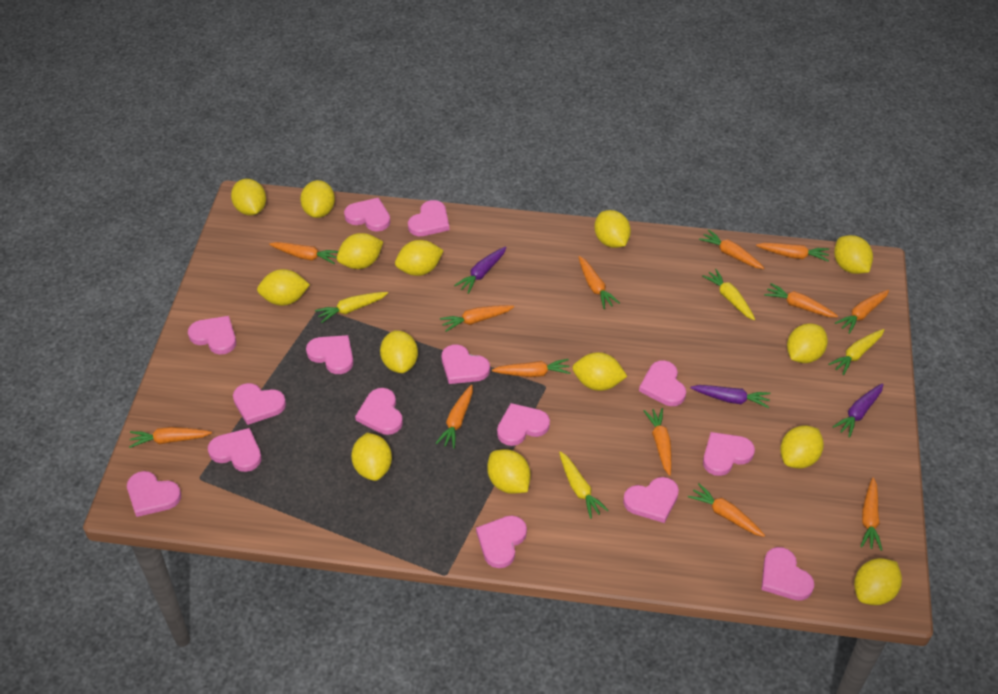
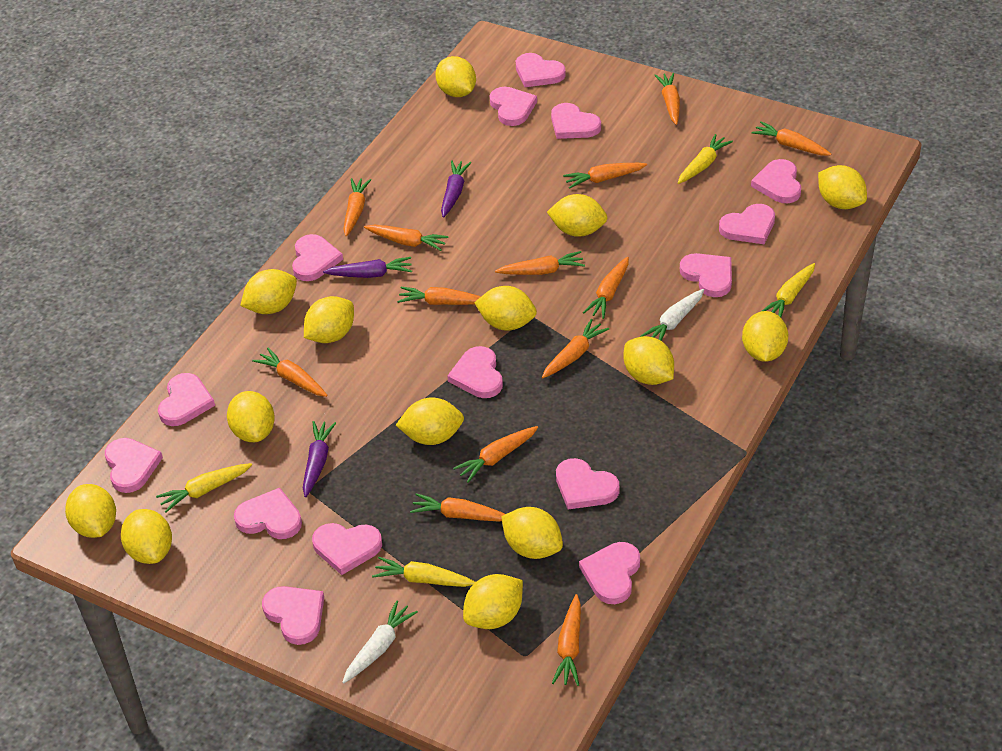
white carrot: none = 0 -> [342,600,418,683] [640,289,704,341] = 2

